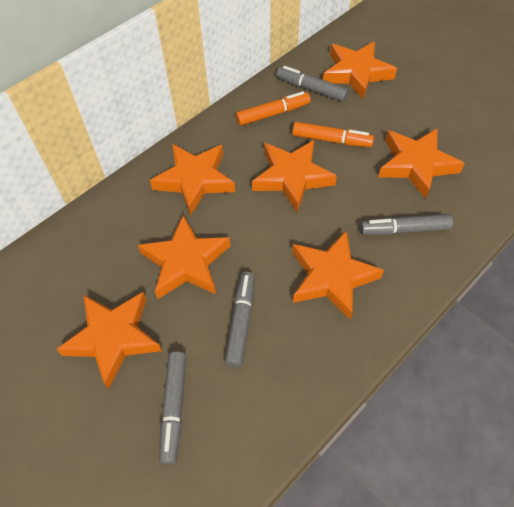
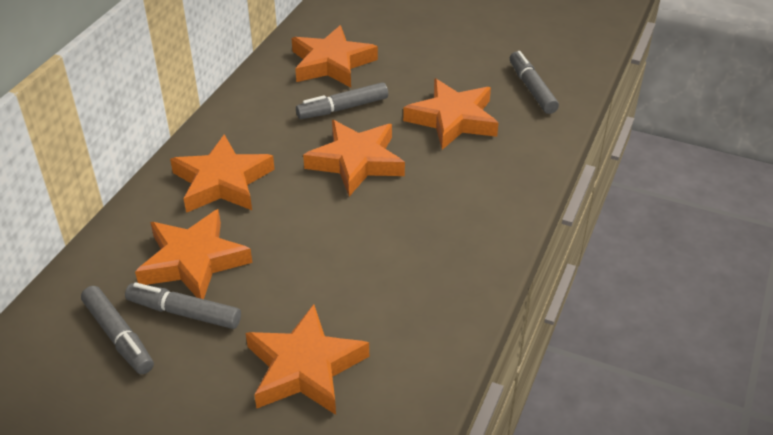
orange marker: [236,91,310,126] [292,122,374,147] = 2 -> none = 0
orange star: [56,292,162,389] [138,215,230,299] [150,144,235,216] [252,140,337,212] [292,230,384,320] [323,41,397,99] [378,129,465,199] = 7 -> [135,209,252,299] [170,134,275,213] [246,304,369,415] [292,25,378,87] [303,120,405,196] [403,79,499,150] = 6

